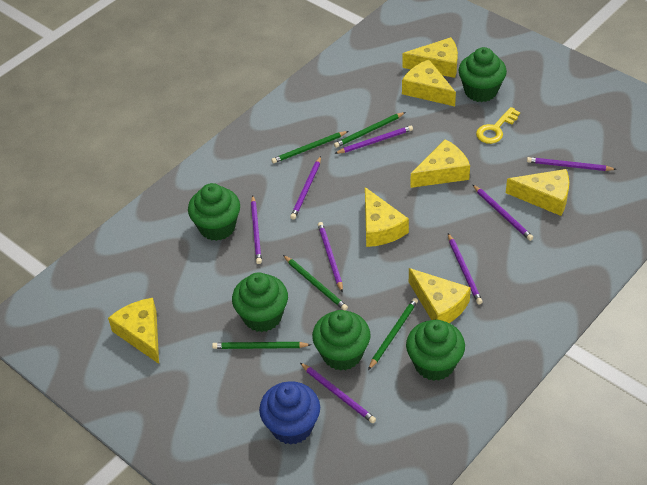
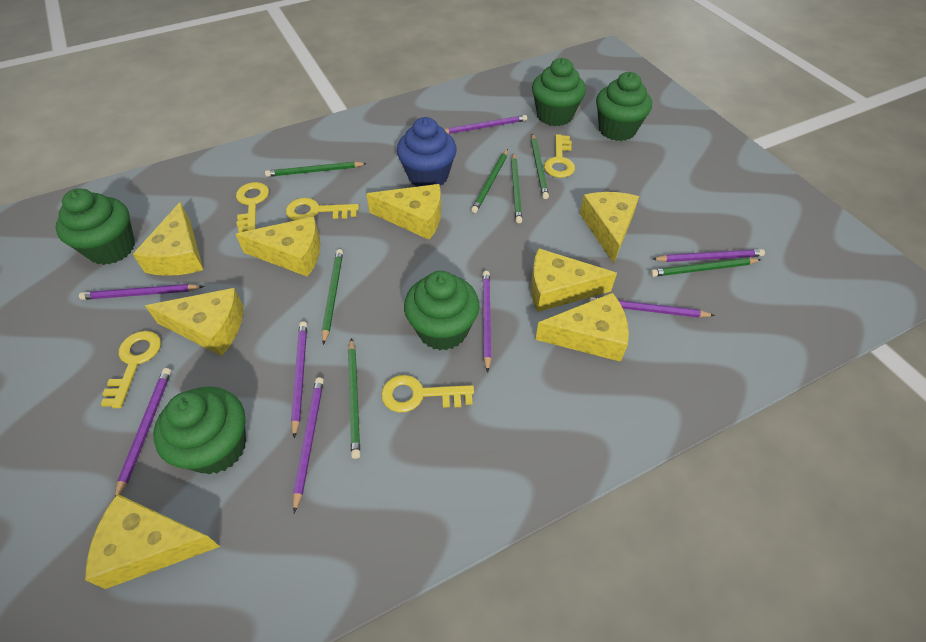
green pencil: [212,342,311,349] [271,131,348,163] [283,255,348,311] [334,112,405,148] [368,298,418,370] = 5 -> [265,162,367,177] [322,249,343,345] [348,338,360,459] [471,149,508,213] [511,153,522,223] [531,134,549,199] [650,258,761,277] = 7
yellow cheese: [108,298,159,364] [365,187,409,247] [402,37,458,78] [402,59,456,106] [409,268,471,323] [410,139,470,188] [506,169,569,216] = 7 -> [85,494,220,589] [133,202,203,276] [145,288,243,356] [236,217,320,277] [366,184,441,240] [531,248,617,312] [535,293,629,362] [580,192,639,264] = 8
yellow key: [476,107,520,144] = 1 -> [100,331,161,408] [236,182,269,233] [286,198,359,221] [381,375,474,412] [544,134,575,178] = 5

